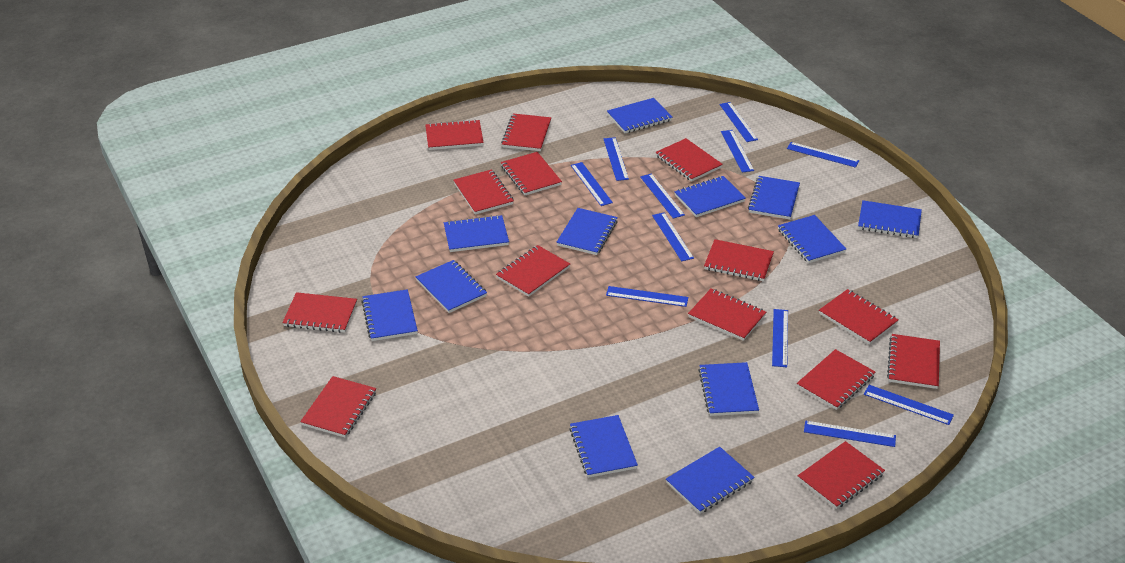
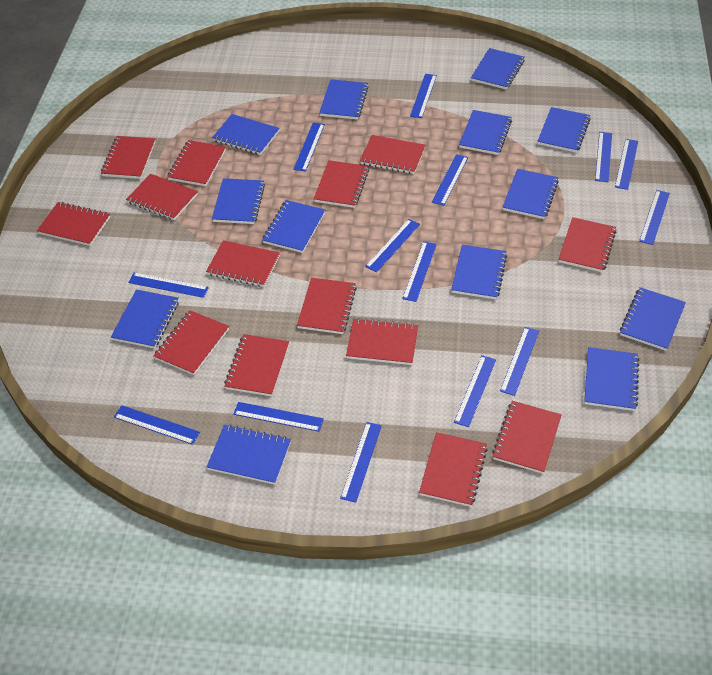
blue notebook: [361,289,418,341] [416,260,487,313] [444,215,509,252] [556,208,618,255] [569,415,638,478] [607,98,673,133] [666,447,755,514] [675,176,746,217] [698,362,759,416] [748,176,800,219] [778,215,846,263] [858,200,922,238] = 12 -> [111,290,179,349] [207,425,291,484] [212,114,280,155] [212,178,265,224] [262,200,325,253] [320,79,369,120] [451,245,507,299] [459,110,512,155] [471,48,525,90] [503,169,559,219] [537,107,591,153] [584,347,639,411] [620,287,686,351] = 13
blue ruler: [571,162,613,206] [604,137,629,181] [606,286,688,307] [640,174,685,219] [652,213,694,261] [719,102,758,142] [721,130,754,173] [772,309,788,367] [787,142,860,168] [804,421,896,447] [864,385,954,425] = 11 -> [114,405,200,445] [128,272,209,298] [233,402,324,432] [293,123,325,172] [340,422,382,503] [365,219,420,272] [402,241,437,302] [410,74,437,118] [432,154,468,206] [454,355,496,427] [500,327,539,396] [595,132,612,182] [615,139,638,190] [639,190,670,245] = 14

